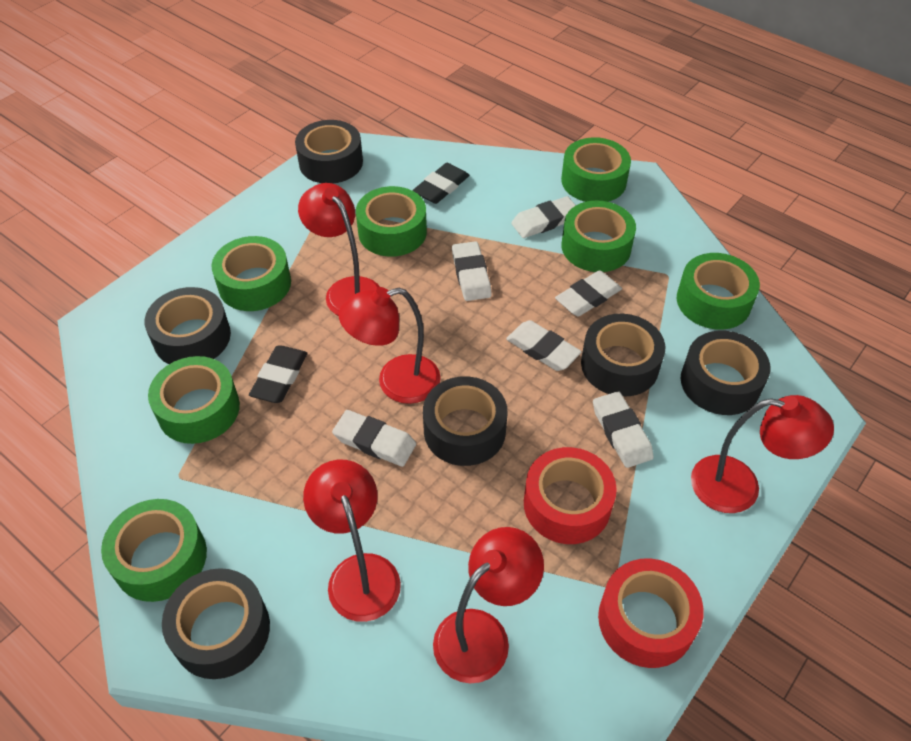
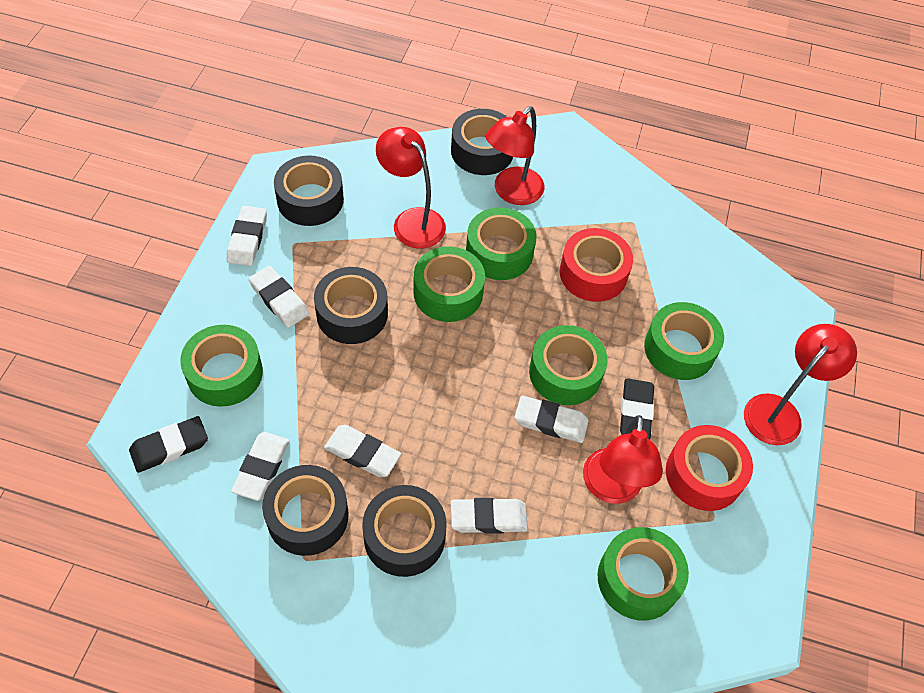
black tape: [144,287,231,364] [162,568,270,679] [295,120,363,184] [423,376,508,466] [581,314,665,397] [681,331,770,415] = 6 -> [262,465,348,556] [274,155,344,226] [314,267,388,344] [362,485,447,577] [451,109,513,175] = 5
green tape: [101,499,207,602] [148,356,240,444] [212,236,291,311] [356,186,427,257] [561,137,631,202] [562,201,636,272] [677,253,760,330] = 7 -> [180,325,263,407] [413,246,485,322] [466,207,536,280] [529,325,608,405] [597,527,689,621] [644,302,724,380] = 6
red lamp: [298,183,380,316] [303,460,401,622] [338,287,441,404] [433,527,544,683] [691,395,834,513] = 5 -> [376,127,446,249] [486,106,544,205] [583,415,663,504] [744,324,857,445] = 4

